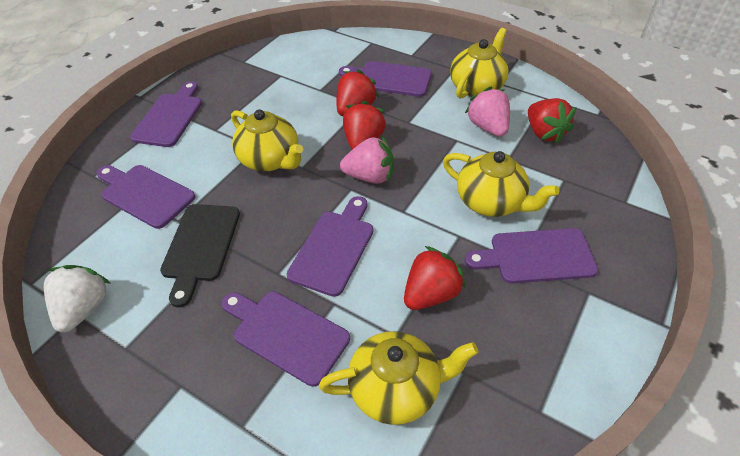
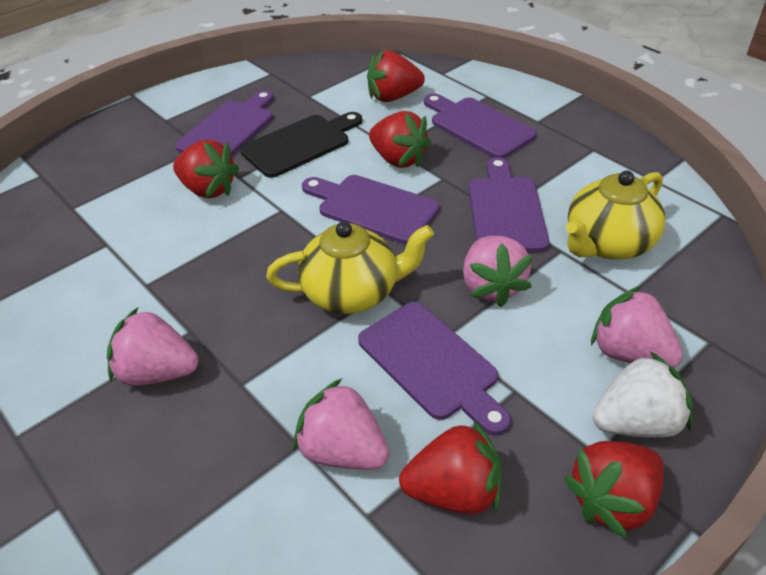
pink strawberry: [340,136,394,184] [465,87,510,137] = 2 -> [107,307,199,386] [293,378,389,470] [463,236,533,307] [591,286,683,368] = 4
purple cutting board: [97,165,196,229] [130,81,202,147] [221,292,350,387] [287,196,373,297] [339,61,432,97] [465,228,598,284] = 6 -> [175,90,274,156] [302,175,440,245] [358,302,511,435] [424,93,537,158] [469,157,549,252] = 5
red strawberry: [336,69,379,116] [343,101,386,150] [404,246,466,310] [528,98,576,144] = 4 -> [173,140,239,198] [367,50,425,102] [369,111,431,168] [399,420,502,515] [564,441,664,539] = 5
yellow teapot: [231,109,303,171] [319,331,478,425] [443,151,559,217] [450,28,509,99] = 4 -> [266,222,434,314] [566,170,665,260] = 2

